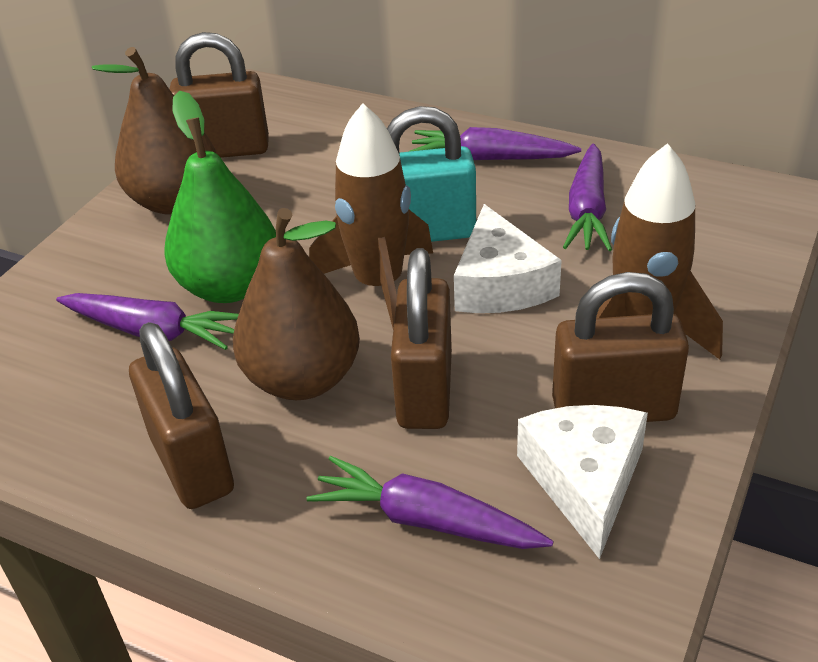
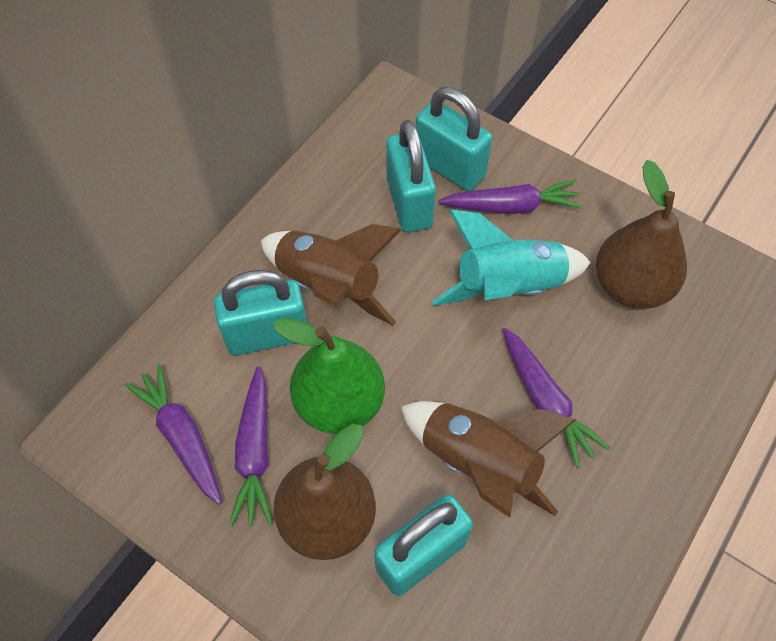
brown padlock: [129,322,234,509] [170,32,269,158] [391,248,452,429] [552,272,689,422] = 4 -> none = 0
turquoise padlock: [387,106,476,242] = 1 -> [214,270,307,356] [374,495,473,596] [387,120,436,232] [416,87,492,191] = 4
turquoise rocket: none = 0 -> [432,209,591,305] = 1
white cheese: [454,204,562,313] [517,405,648,559] = 2 -> none = 0

